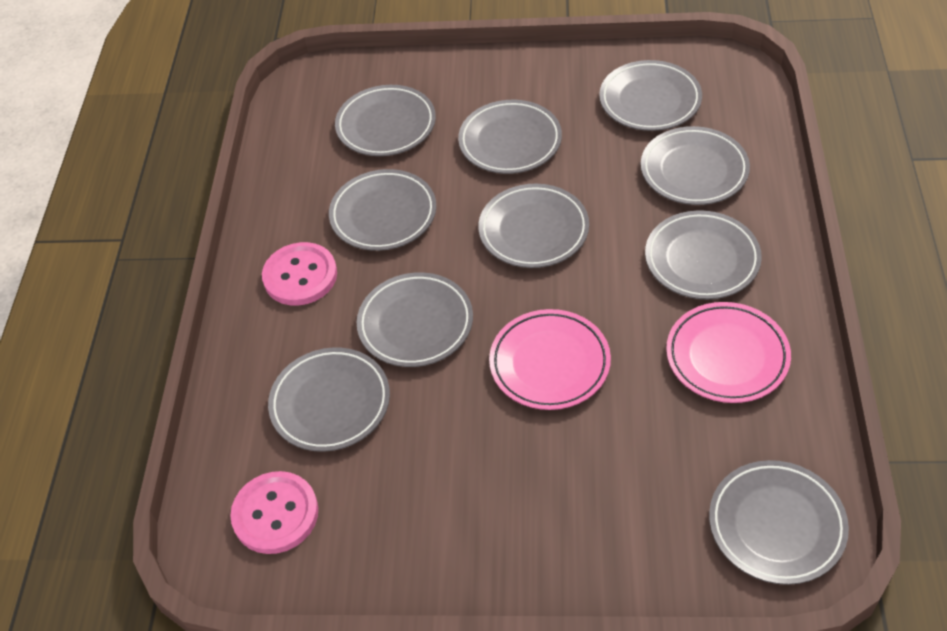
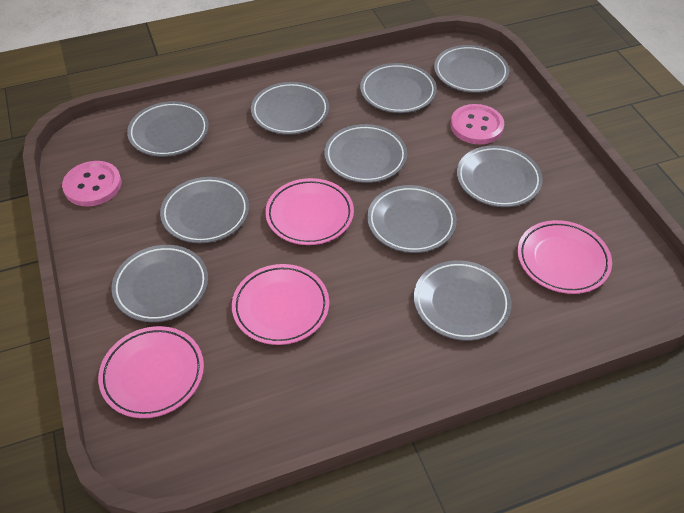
pink plate: [489,309,611,410] [666,302,791,403] = 2 -> [98,326,204,418] [232,264,329,345] [265,178,354,245] [517,220,612,294] = 4

